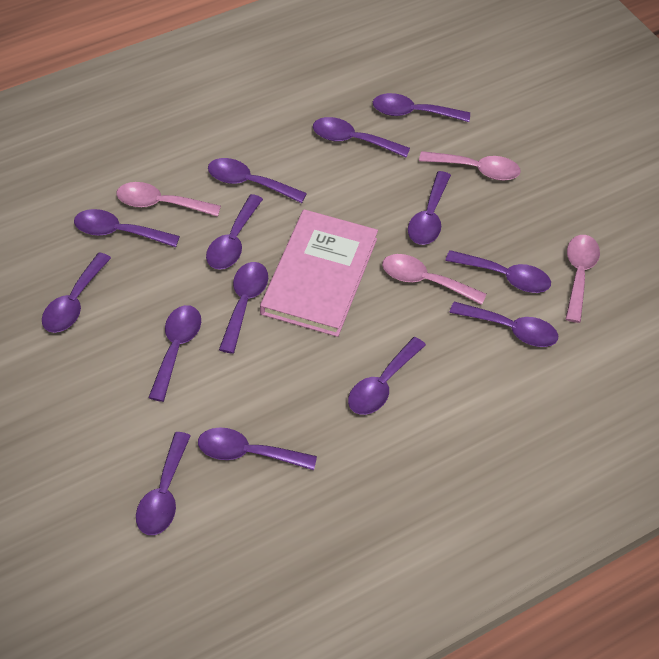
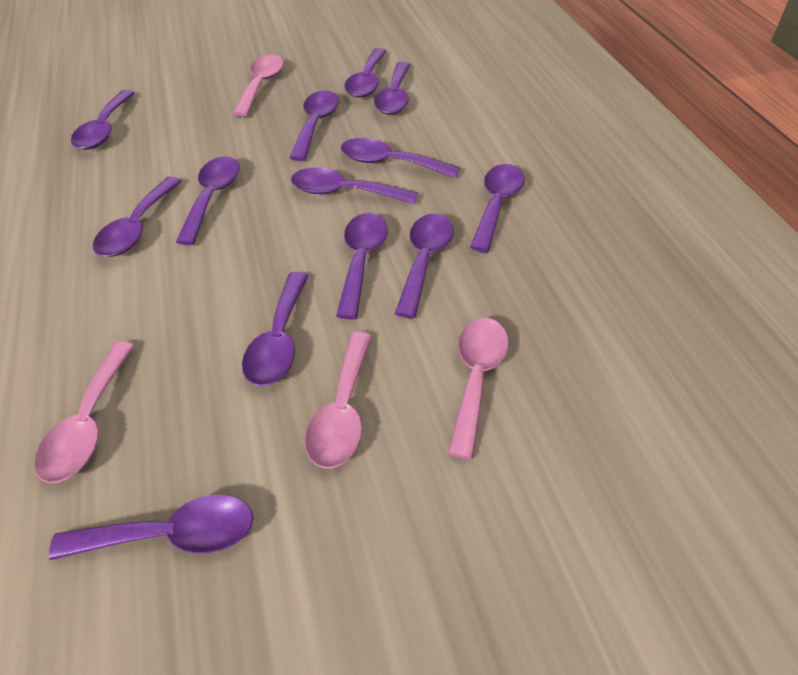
pink book: [260,209,378,337] = 1 -> none = 0
purple spoon: [42,252,111,333] [74,209,180,247] [136,432,191,535] [148,305,201,402] [198,427,317,470] [206,194,263,269] [208,158,307,203] [219,262,268,354] [313,117,410,158] [348,337,426,415] [373,93,470,122] [408,171,451,245] [445,250,551,293] [449,301,558,347] = 14 -> [49,495,253,560] [71,90,135,150] [93,177,182,257] [176,156,239,245] [242,272,309,386] [289,91,339,161] [291,168,418,204] [336,213,388,319] [341,138,460,178] [344,48,387,97] [374,61,411,114] [395,214,454,318] [470,164,525,252] = 13

